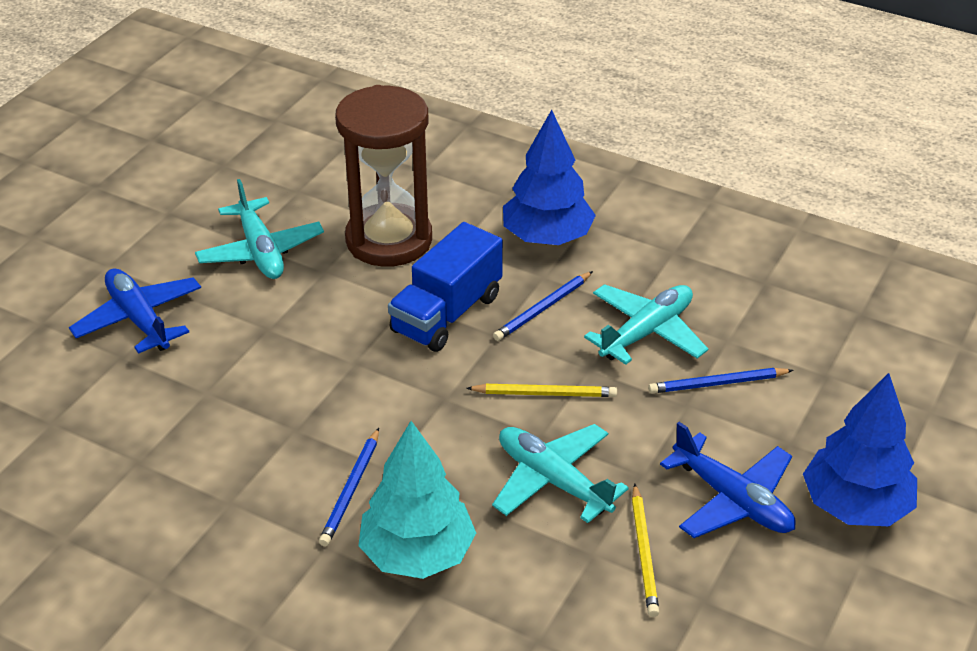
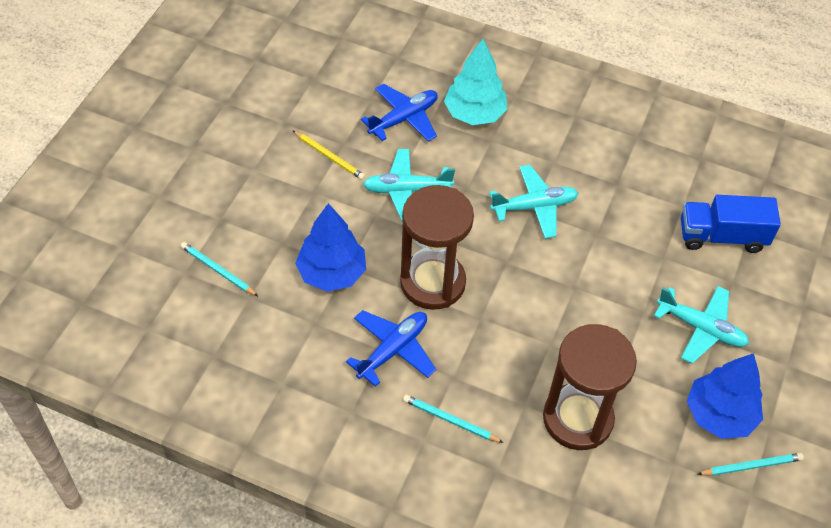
blue pencil: [319,428,379,546] [493,271,593,341] [648,368,793,394] = 3 -> none = 0
brown hourglass: [335,85,432,267] = 1 -> [400,185,474,310] [543,324,637,450] = 2
turquoise pencil: none = 0 -> [181,242,258,296] [403,395,504,443] [698,453,804,476] = 3
yellow pencil: [466,384,617,397] [632,484,659,617] = 2 -> [292,130,365,180] = 1

